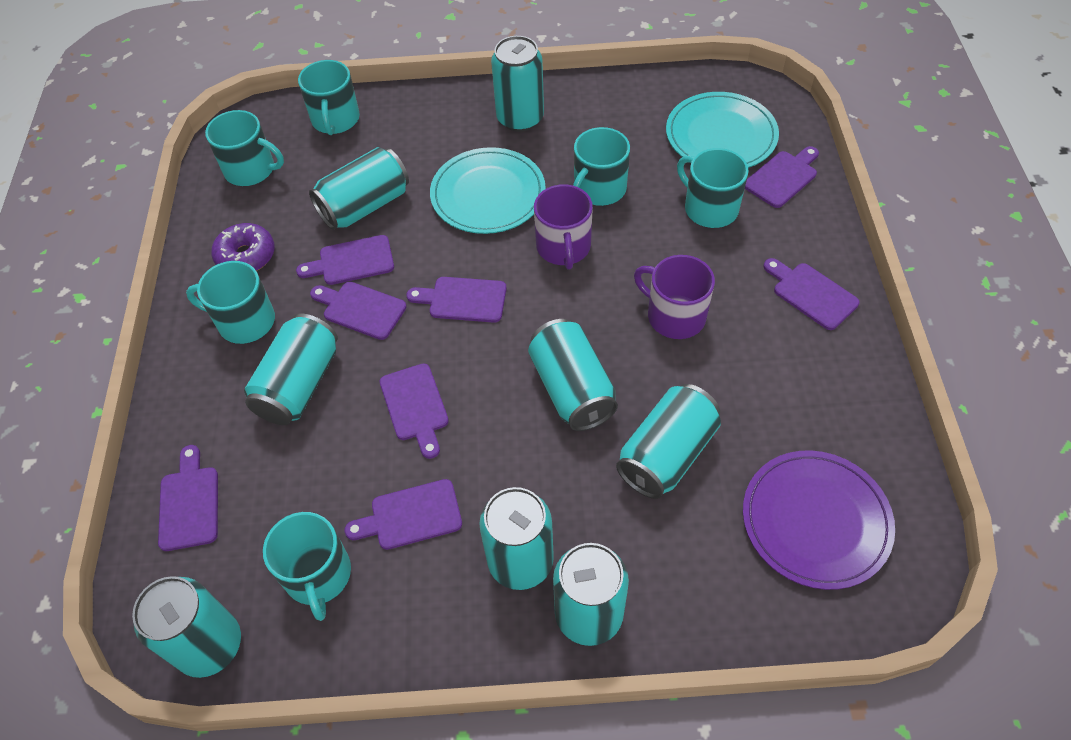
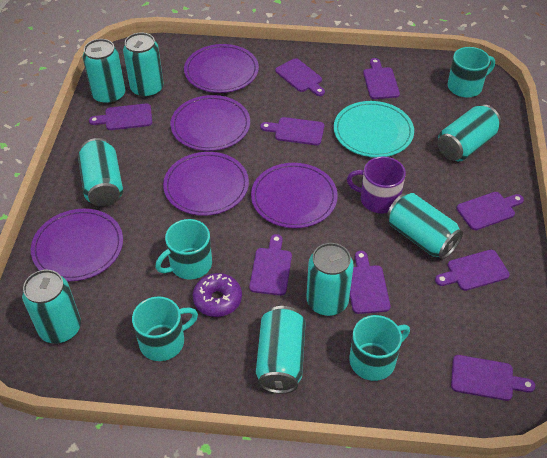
purple cutting board: [158,445,218,551] [296,235,394,285] [310,282,407,340] [344,479,462,550] [380,363,449,459] [407,277,507,323] [745,146,819,208] [764,258,859,330] = 8 -> [89,103,152,130] [249,234,292,296] [260,117,324,145] [275,58,325,96] [350,251,390,314] [363,58,400,99] [435,250,510,291] [451,355,535,401] [456,192,524,230] = 9
purple mug: [534,184,593,270] [634,255,715,339] = 2 -> [347,156,406,214] = 1
purple plate: [743,450,895,590] = 1 -> [31,209,123,281] [163,152,249,216] [170,95,250,151] [184,44,259,93] [251,163,338,228] = 5
turquoise mug: [186,261,275,344] [205,110,284,186] [263,512,351,621] [298,60,360,135] [573,127,630,206] [677,148,748,228] = 6 -> [132,296,198,361] [155,219,212,280] [349,315,410,381] [448,47,495,98] = 4
turquoise plate: [430,147,546,234] [666,92,779,168] = 2 -> [334,101,414,157] = 1

